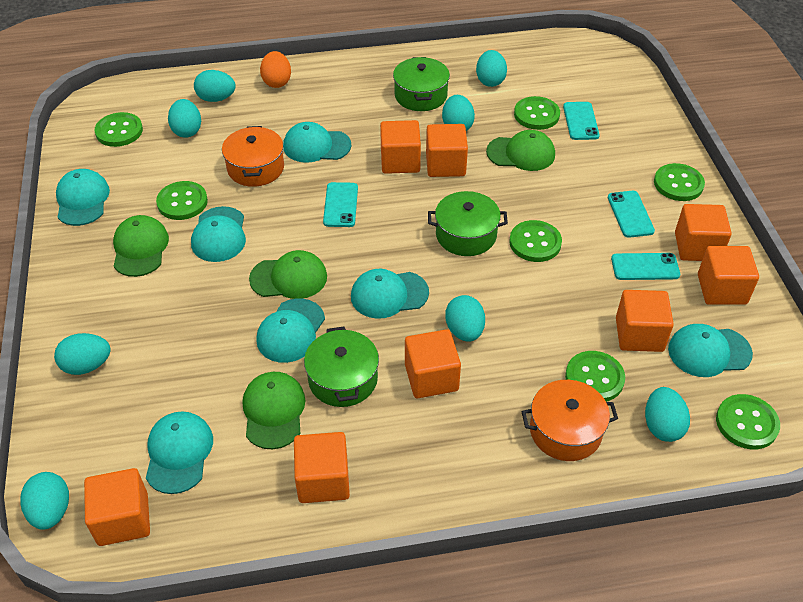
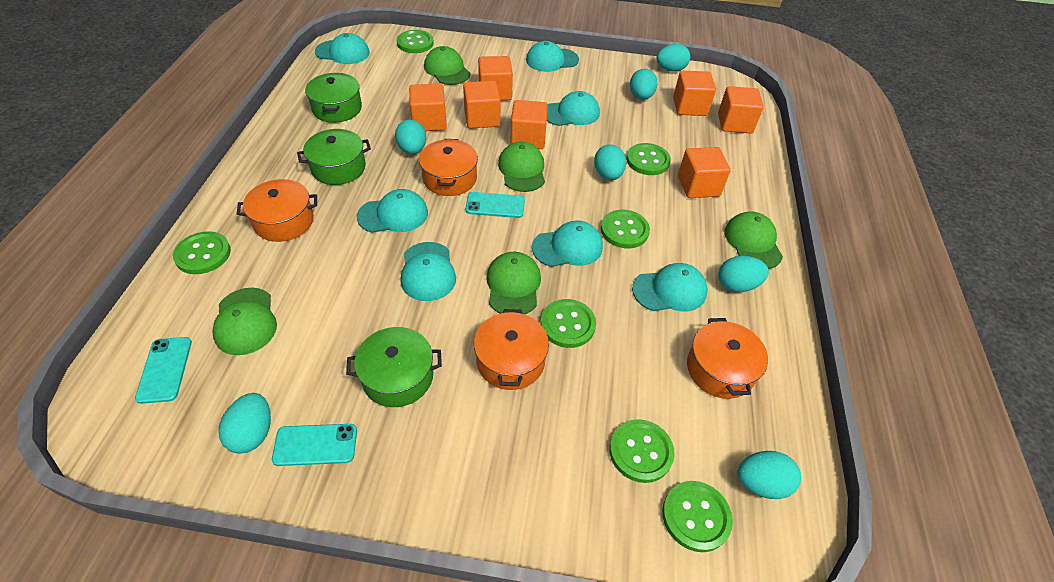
green cap: [113,215,169,277] [243,372,305,449] [249,250,327,299] [486,130,555,171] = 4 -> [212,288,277,355] [424,46,470,85] [486,252,541,314] [498,142,545,192] [724,211,783,269] = 5
orange cube: [84,468,150,546] [294,432,350,503] [380,120,421,174] [405,329,461,398] [426,124,468,177] [616,290,674,352] [675,204,732,261] [698,246,759,305] = 8 -> [409,84,447,131] [463,81,500,129] [478,56,513,101] [510,100,548,149] [673,71,716,116] [678,147,731,198] [718,86,764,133] = 7
orange egg: [260,51,291,88] = 1 -> none = 0
orange pot: [222,126,284,187] [521,380,618,461] = 2 -> [237,179,317,242] [419,139,478,196] [474,309,549,390] [687,318,768,399] = 4
turquoise egg: [20,472,69,530] [54,333,111,375] [168,99,201,138] [194,70,236,102] [442,95,475,131] [445,295,485,342] [476,50,507,87] [645,387,690,442] = 8 -> [218,393,271,454] [395,120,426,154] [594,144,626,180] [630,69,658,100] [657,44,690,72] [718,256,769,293] [737,451,801,499] = 7
turquoise phone: [323,182,358,227] [563,102,600,140] [608,191,655,238] [611,253,680,280] = 4 -> [135,337,192,404] [272,424,357,466] [466,192,525,218] = 3

